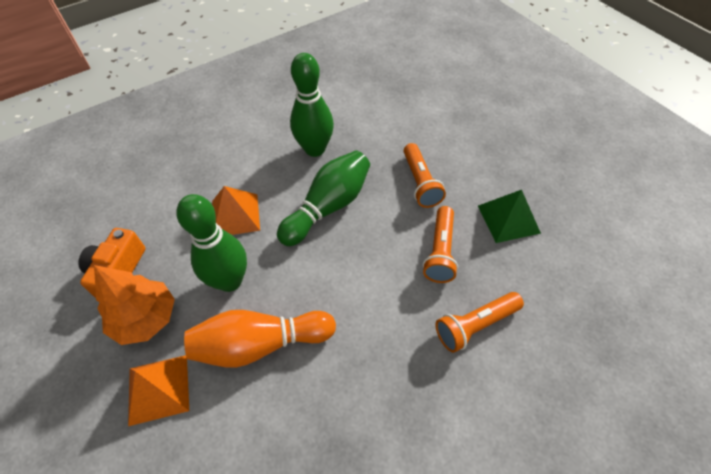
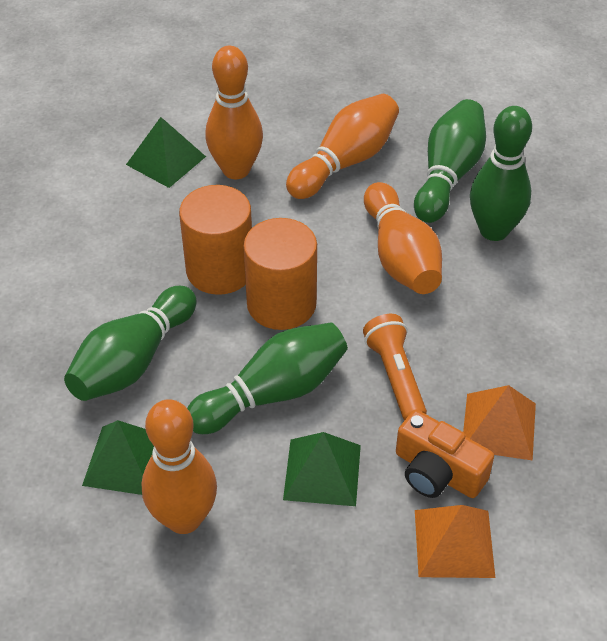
green bowling pin: [177,194,247,292] [277,150,370,246] [290,53,334,157] = 3 -> [64,286,197,401] [187,322,348,434] [414,99,486,223] [470,106,532,241] = 4
green pyramid: [478,190,541,243] = 1 -> [82,420,154,495] [126,117,206,188] [283,432,361,506] = 3
orange bowling pin: [184,310,336,368] = 1 -> [142,399,217,534] [205,46,263,179] [286,94,399,199] [364,182,442,294] = 4
orange cylinder: none = 0 -> [179,185,252,295] [243,218,317,330] = 2
orange flashlight: [404,143,446,208] [423,206,458,283] [435,292,524,353] = 3 -> [363,314,427,420] = 1
orange tree: [94,265,175,345] = 1 -> none = 0

